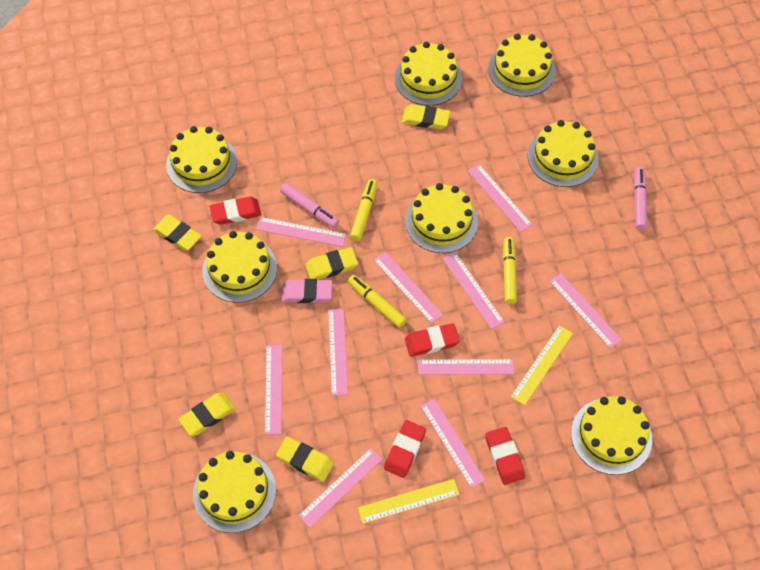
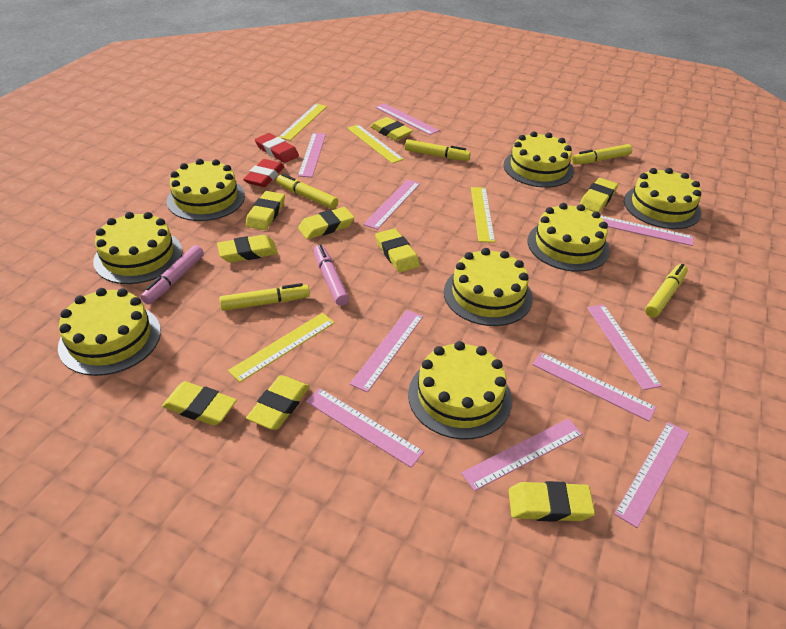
pink eraser: [281,279,332,303] = 1 -> none = 0
red eraser: [209,196,261,225] [384,420,426,478] [405,323,460,357] [485,427,525,485] = 4 -> [243,159,284,187] [255,133,299,163] = 2
yellow eraser: [153,215,201,251] [178,393,236,436] [276,437,334,482] [305,247,358,280] [402,104,450,129] = 5 -> [162,381,237,426] [217,235,278,263] [245,191,285,230] [246,375,310,430] [298,207,354,239] [370,117,413,141] [375,228,420,273] [509,481,595,522] [580,178,618,213] = 9
yellow marker: [348,275,407,328] [350,179,378,241] [503,237,517,304] = 3 -> [219,283,310,311] [276,173,338,209] [405,139,471,161] [572,144,632,165] [645,264,688,318] = 5
yellow ruler: [358,479,460,524] [511,325,573,405] = 2 -> [228,313,335,382] [279,104,327,141] [347,125,404,164] [471,187,495,243] = 4

